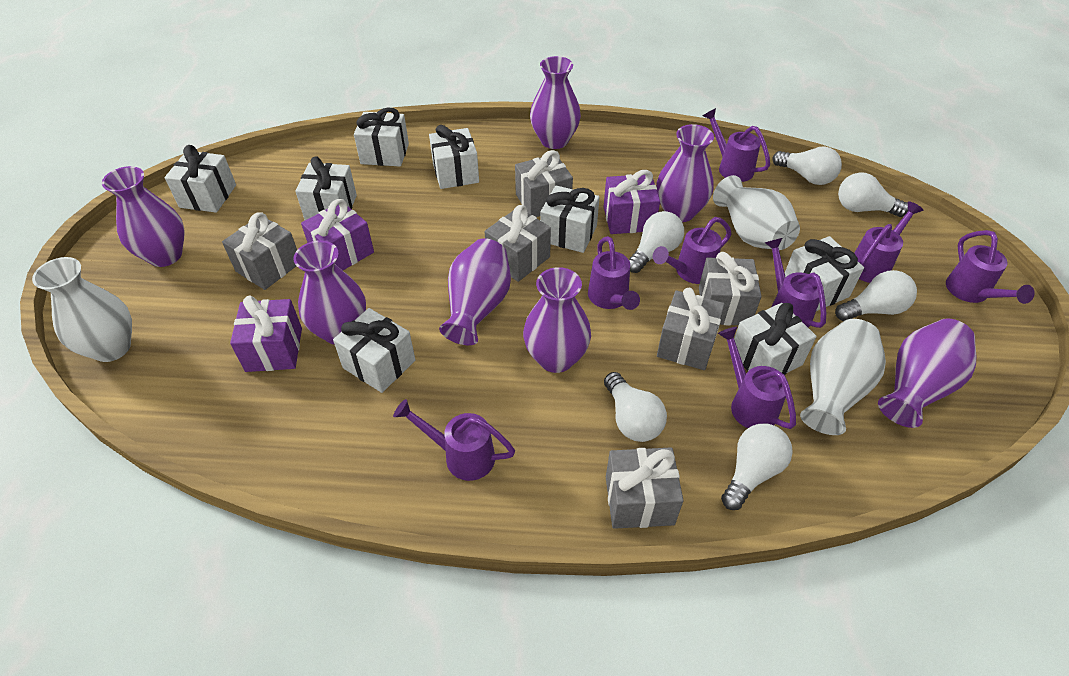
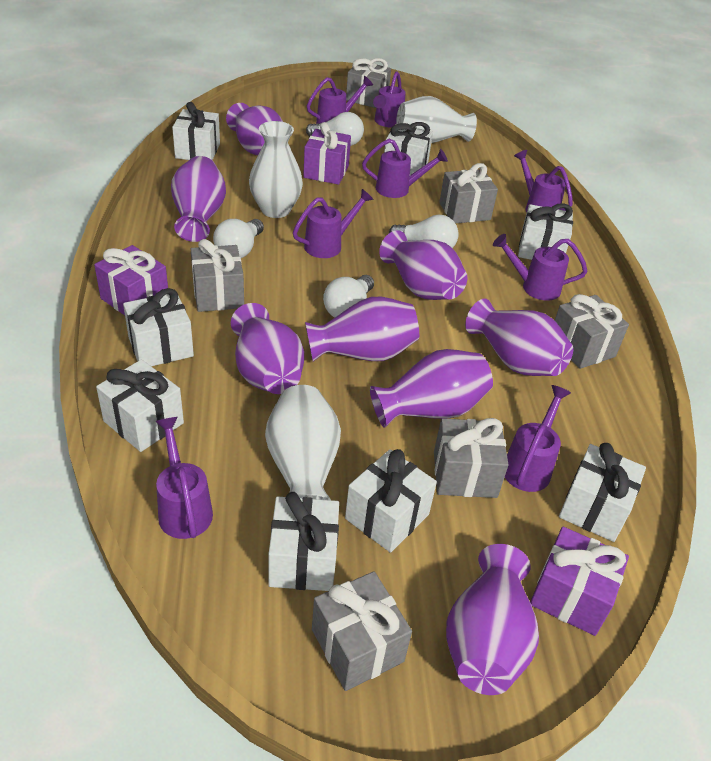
purple vase: [102,166,185,267] [294,241,366,345] [439,238,511,345] [523,267,591,373] [530,56,581,149] [656,124,714,222] [878,318,976,428] = 7 -> [171,156,226,242] [226,103,283,156] [231,303,304,394] [305,297,419,361] [370,349,493,428] [379,230,468,300] [446,544,539,695] [465,299,573,376] = 8
white light bulb: [604,372,667,442] [629,211,684,273] [721,424,793,510] [772,146,842,185] [835,270,917,321] [838,172,908,217] = 6 -> [213,219,264,258] [306,112,364,146] [323,275,374,318] [389,215,459,248] = 4

